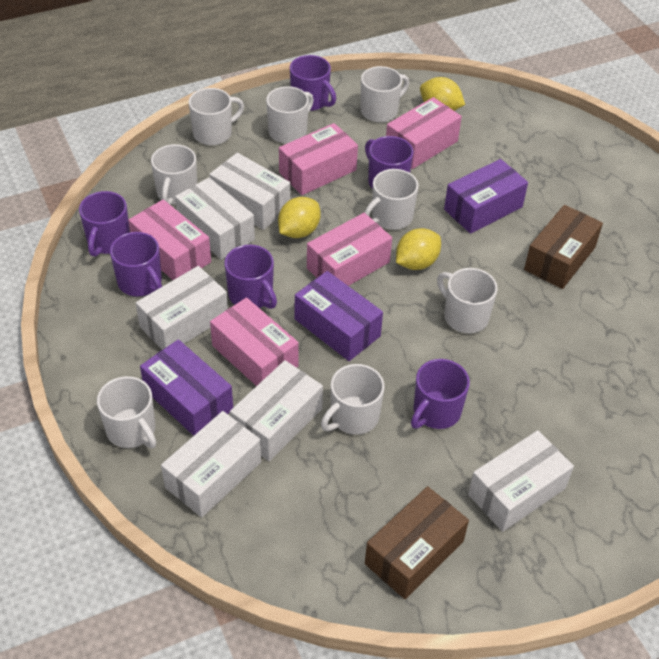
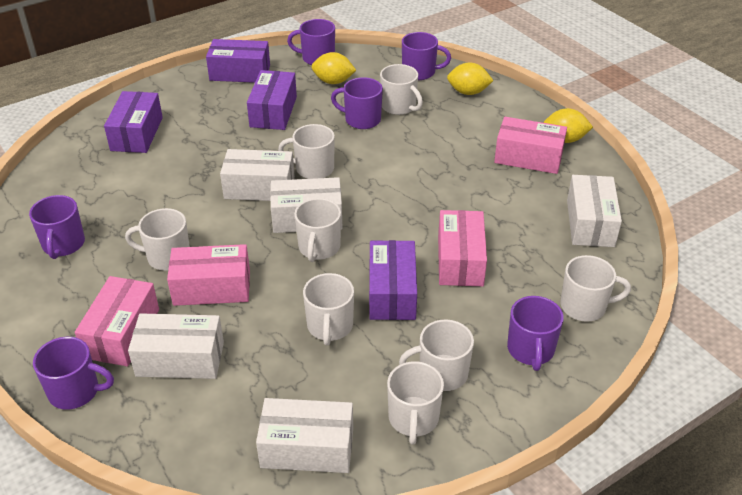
brown box: [365,486,469,599] [524,205,603,289] = 2 -> none = 0
pink box: [128,199,211,280] [210,298,299,386] [279,123,358,195] [307,213,392,286] [386,97,462,169] = 5 -> [75,276,159,366] [167,244,250,306] [438,210,487,286] [494,117,567,174] = 4
purple box: [140,339,233,436] [295,271,383,361] [444,159,528,234] = 3 -> [104,91,163,153] [206,39,270,83] [247,70,297,130] [369,240,417,320] = 4
white box: [136,266,228,350] [161,411,261,517] [175,178,255,260] [209,153,290,230] [230,360,323,461] [468,430,574,532] = 6 -> [128,313,224,379] [220,149,295,201] [256,398,353,473] [270,177,343,233] [567,175,622,247] = 5

